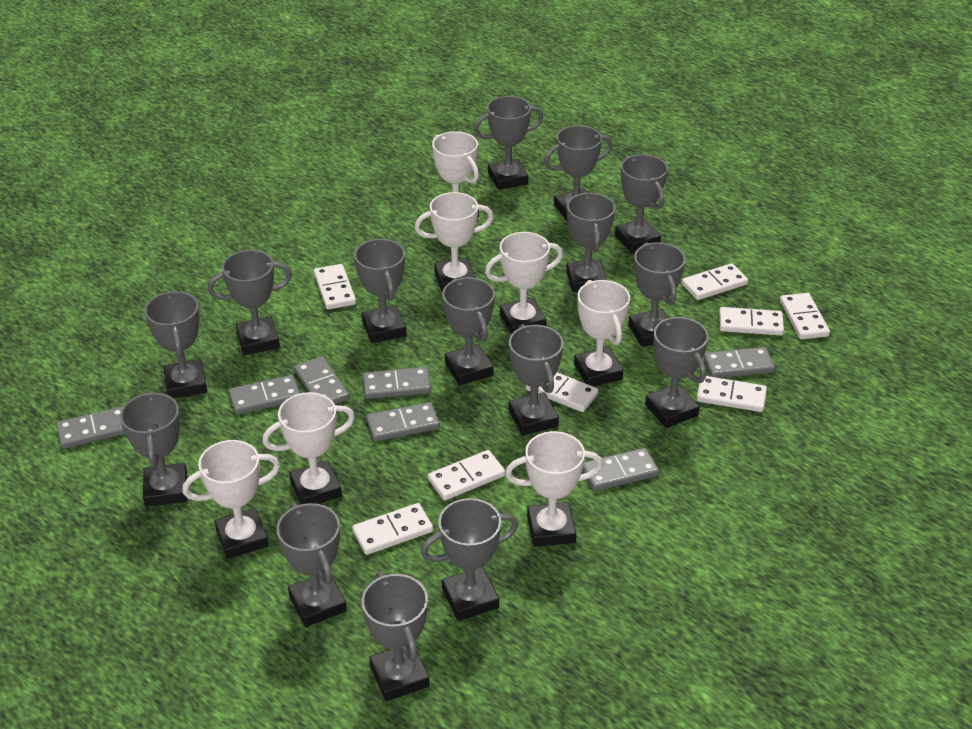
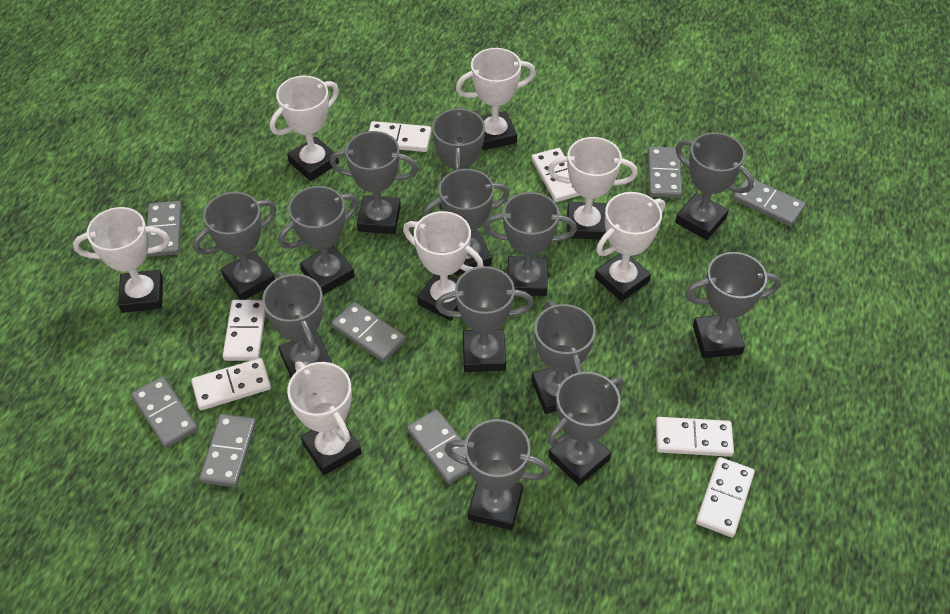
grey trophy: [120,391,187,507] [144,291,207,399] [207,250,292,355] [277,503,347,627] [354,239,406,343] [362,571,430,701] [421,498,518,621] [442,277,495,385] [474,96,543,190] [509,324,563,436] [544,125,612,222] [566,192,615,292] [615,154,668,253] [629,242,685,347] [645,317,708,428] = 15 -> [193,192,277,300] [262,272,332,378] [279,186,358,295] [330,131,418,234] [423,169,510,276] [432,106,485,210] [436,266,534,372] [444,419,550,530] [484,192,577,296] [531,300,596,414] [547,372,624,486] [675,132,754,240] [685,252,781,358] = 13
white domino: [314,264,356,310] [352,503,433,555] [428,450,505,501] [526,372,598,412] [682,263,748,300] [696,376,767,412] [719,307,784,336] [780,293,830,340] = 8 -> [191,358,271,410] [222,300,266,361] [369,121,431,152] [531,148,581,202] [655,417,734,457] [696,457,755,537] = 6

